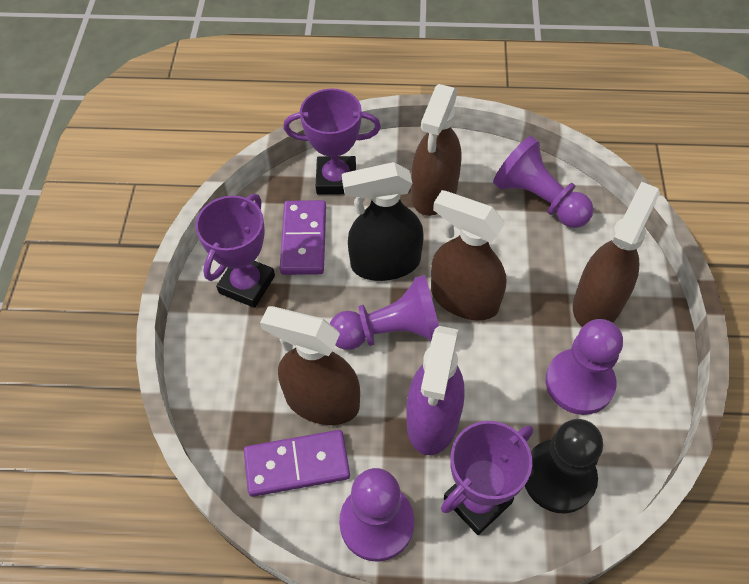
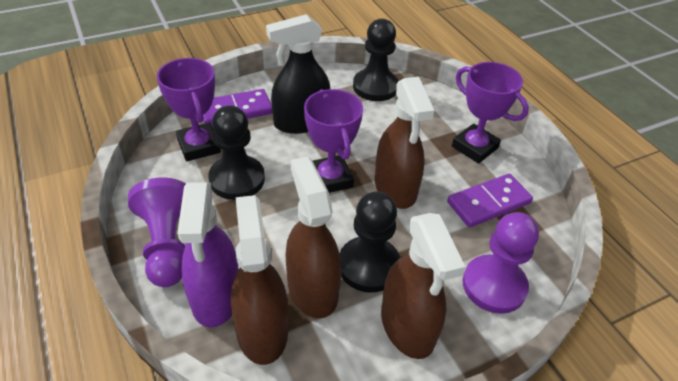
black pawn: [525,419,603,513] = 1 -> [208,105,265,200] [340,191,400,293] [353,19,399,101] = 3
purple pawn: [330,275,439,350] [339,468,414,562] [493,136,594,228] [546,319,623,415] = 4 -> [128,178,186,287] [463,212,539,314] = 2

